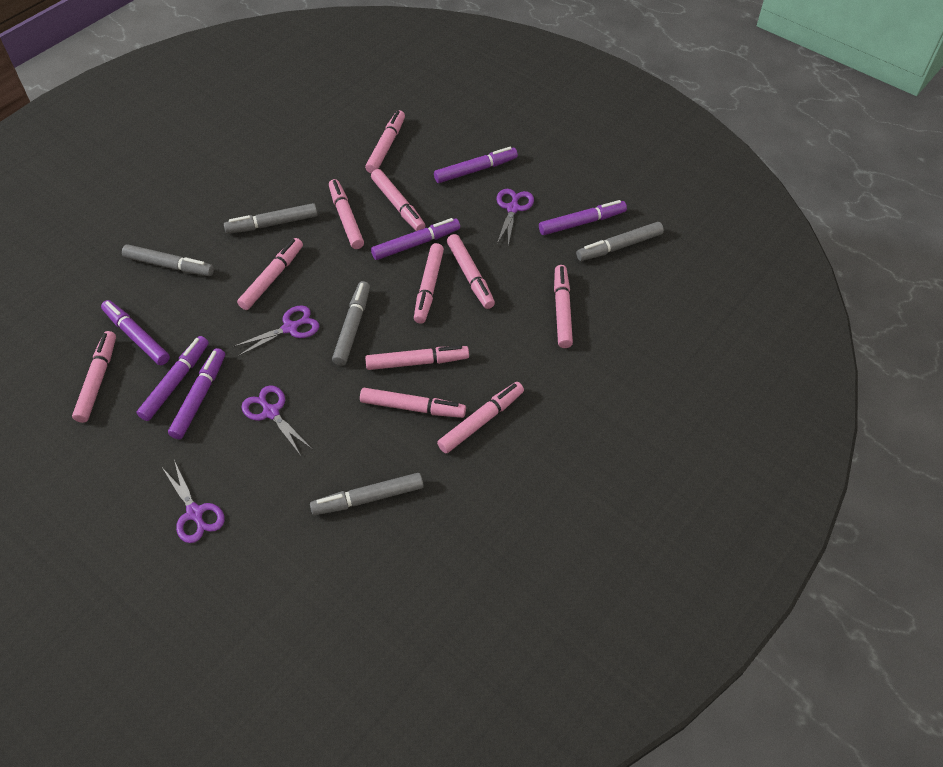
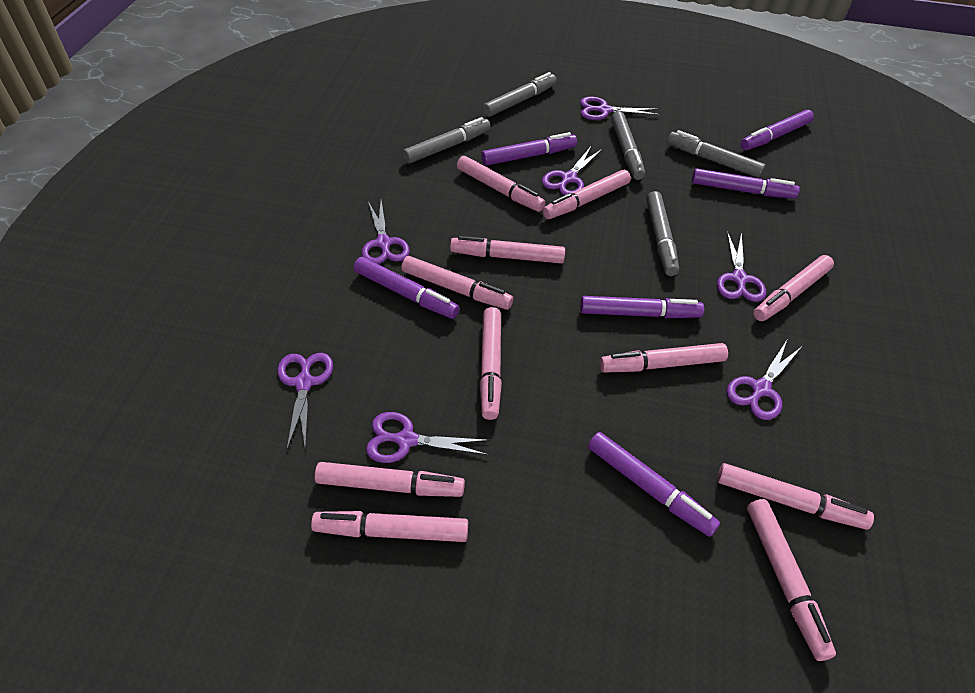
purple scissors: [163,460,225,543] [233,305,319,356] [242,385,312,456] [497,189,534,246] = 4 -> [277,353,333,449] [362,201,410,264] [366,412,490,463] [542,146,602,195] [580,97,660,120] [717,231,766,302] [727,340,801,420] = 7

